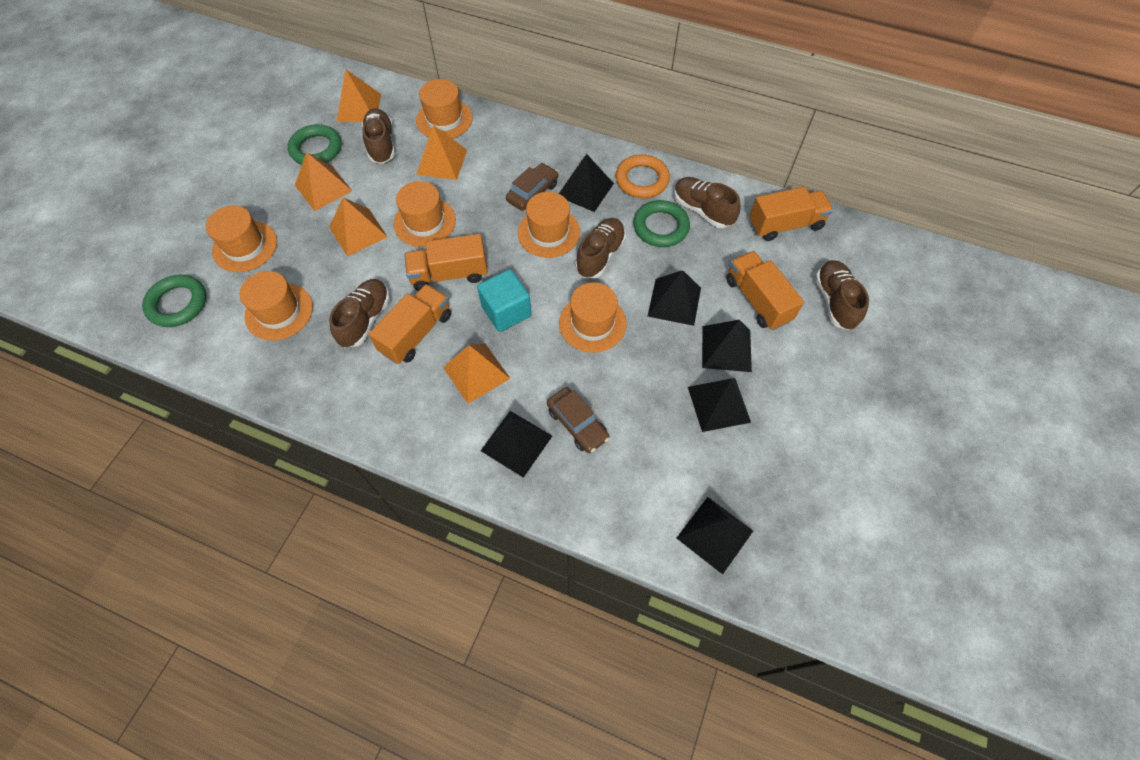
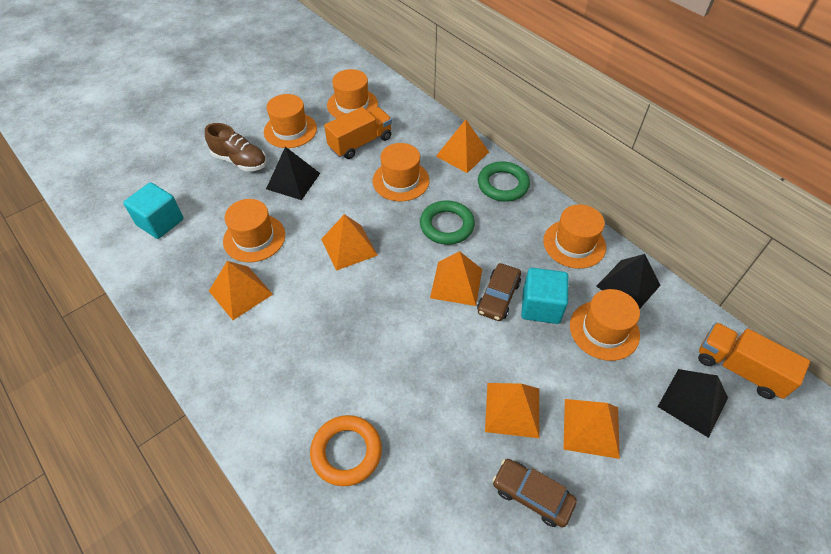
black pyramid: [481,411,552,478] [559,154,614,212] [648,270,701,326] [677,497,753,574] [688,378,751,432] [702,320,752,372] = 6 -> [266,147,320,200] [596,254,661,309] [658,369,728,438] = 3
brown shoe: [329,279,390,348] [362,109,395,164] [575,218,626,278] [674,177,740,228] [815,260,869,330] = 5 -> [205,123,266,171] = 1
green ring: [142,275,207,327] [288,124,341,165] [633,200,690,247] = 3 -> [420,200,475,245] [478,161,530,202] = 2
orange pyramid: [295,152,352,211] [329,197,388,257] [336,70,381,122] [416,125,467,180] [443,343,511,404] = 5 -> [209,261,273,320] [321,214,378,271] [430,251,482,306] [436,119,489,173] [485,383,539,438] [563,399,620,459] = 6
orange truck: [369,284,451,364] [404,234,488,291] [726,251,804,330] [749,187,833,241] = 4 -> [324,107,392,159] [698,322,810,399] = 2
turquoise cube: [477,269,532,332] = 1 -> [123,182,183,239] [521,268,568,324] = 2

